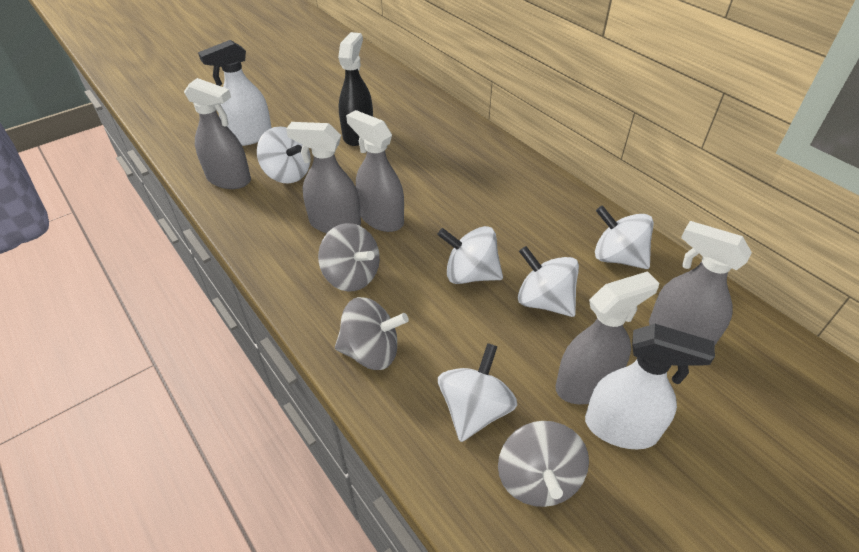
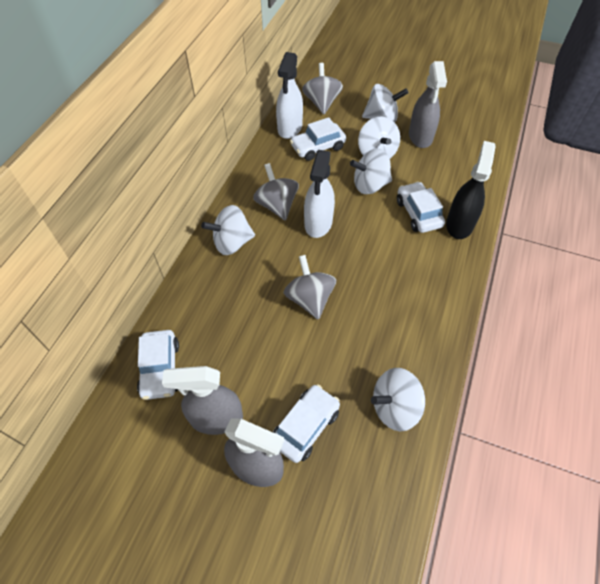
grey spray bottle: [184,78,251,189] [286,122,361,233] [346,110,404,232] [555,271,659,404] [649,221,752,345] = 5 -> [162,366,243,435] [224,418,284,487] [409,61,447,148] = 3
white car: none = 0 -> [137,330,179,400] [273,384,340,463] [290,117,346,161] [397,182,445,233] = 4

